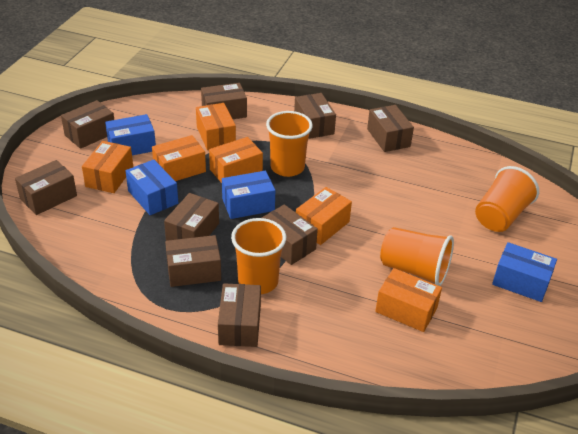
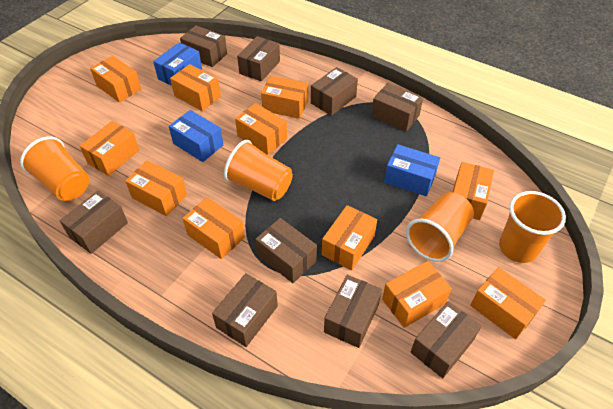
blue box: [105,114,156,155] [126,160,178,215] [222,171,275,219] [492,242,557,302] = 4 -> [153,42,202,86] [169,110,223,162] [384,144,440,196] = 3
orange box: [82,141,133,193] [152,135,206,181] [196,103,236,150] [209,137,263,183] [296,187,352,245] [375,268,442,332] = 6 -> [80,121,140,176] [90,56,141,103] [125,160,187,216] [170,64,221,111] [182,197,245,259] [235,103,287,155] [261,76,308,119] [322,205,377,270] [382,261,452,328] [453,162,494,220] [470,267,546,339] = 11

